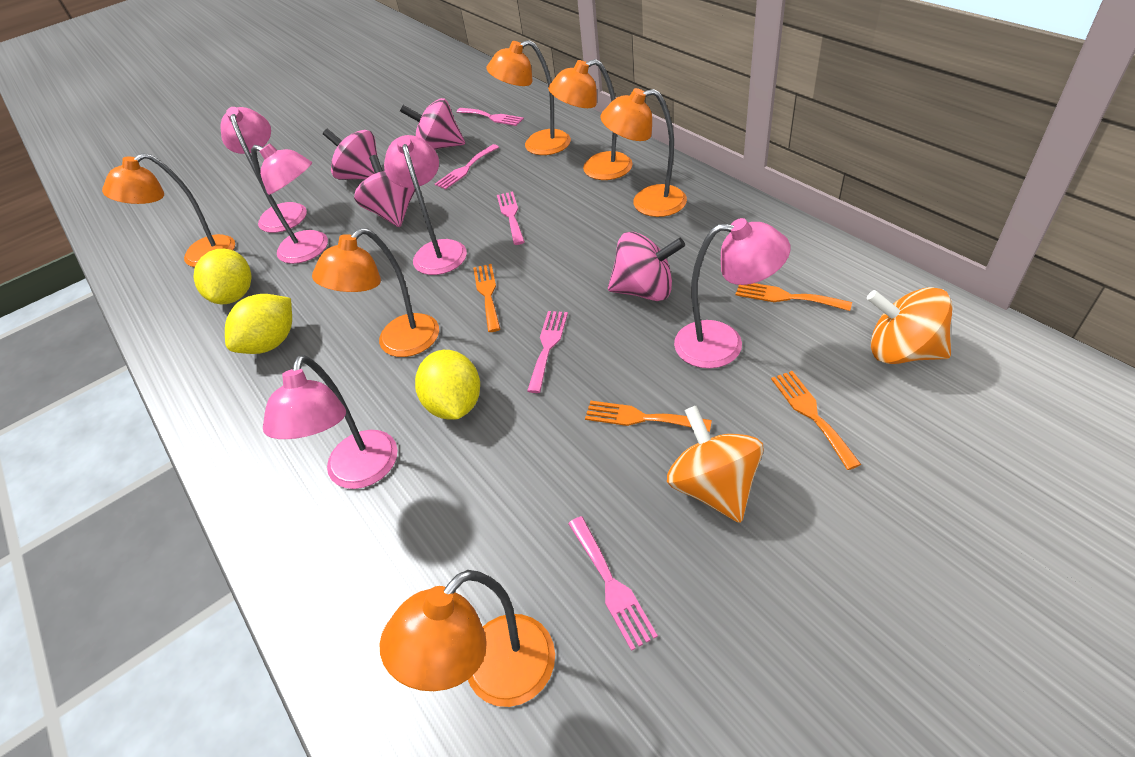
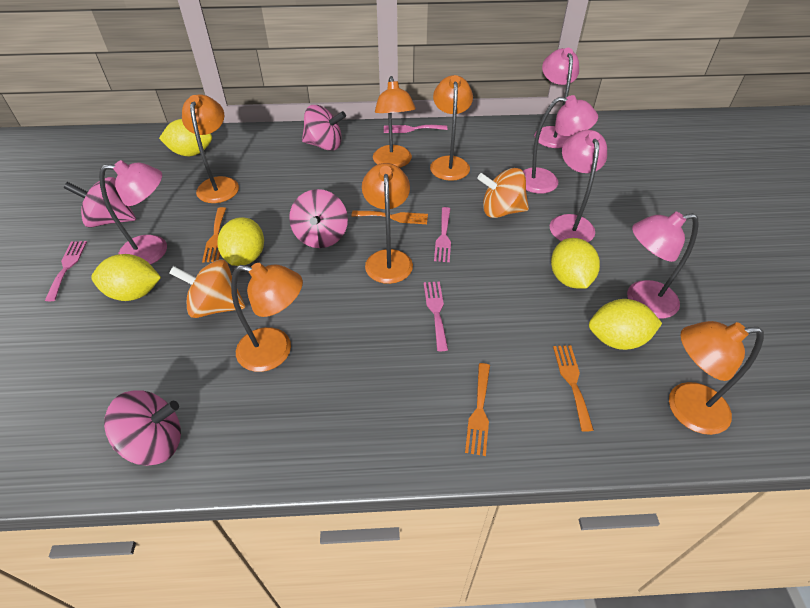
pink fork: [435,144,499,190] [457,108,524,126] [497,191,525,245] [527,311,568,393] [568,516,658,651] = 5 -> [45,241,87,301] [384,125,447,133] [424,281,448,351] [434,207,451,262] = 4
yellow lemon: [194,249,252,304] [225,294,292,354] [415,350,480,420] = 3 -> [91,254,161,301] [159,119,212,156] [218,217,264,266] [551,238,600,289] [589,299,662,350] = 5

